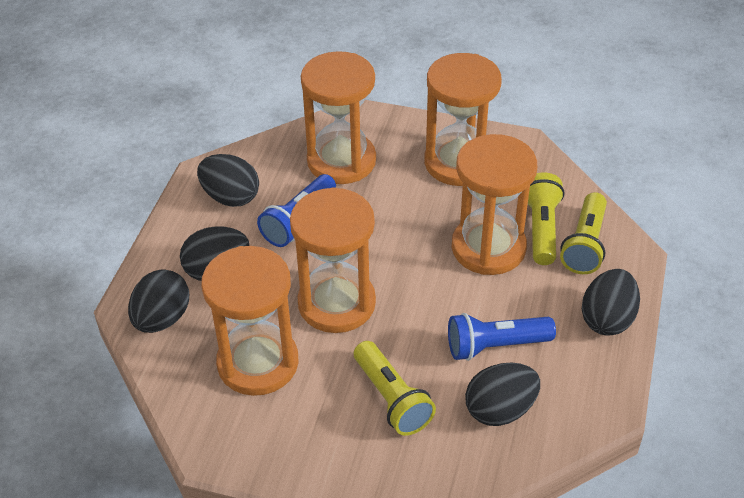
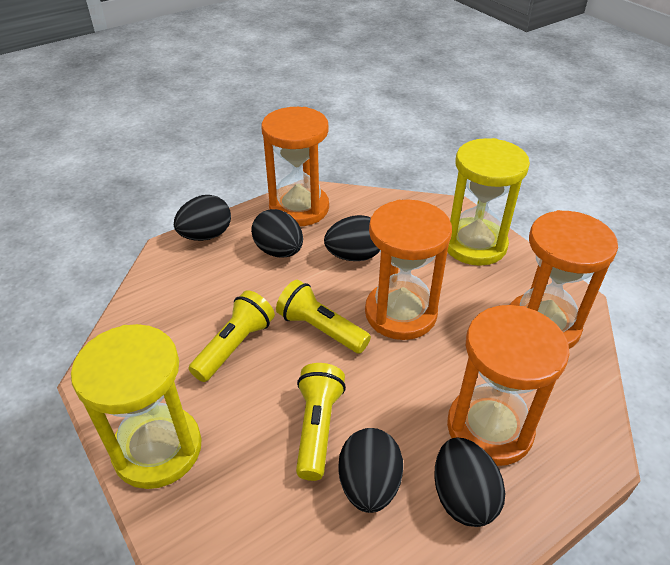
blue flashlight: [257,174,336,247] [448,313,556,361] = 2 -> none = 0
orange hourglass: [201,246,299,396] [290,187,376,333] [301,51,376,184] [425,53,502,186] [452,134,537,275] = 5 -> [262,107,329,226] [365,200,452,340] [447,305,570,466] [510,210,618,349] = 4
yellow hourglass: none = 0 -> [71,324,202,489] [448,138,530,266] = 2

